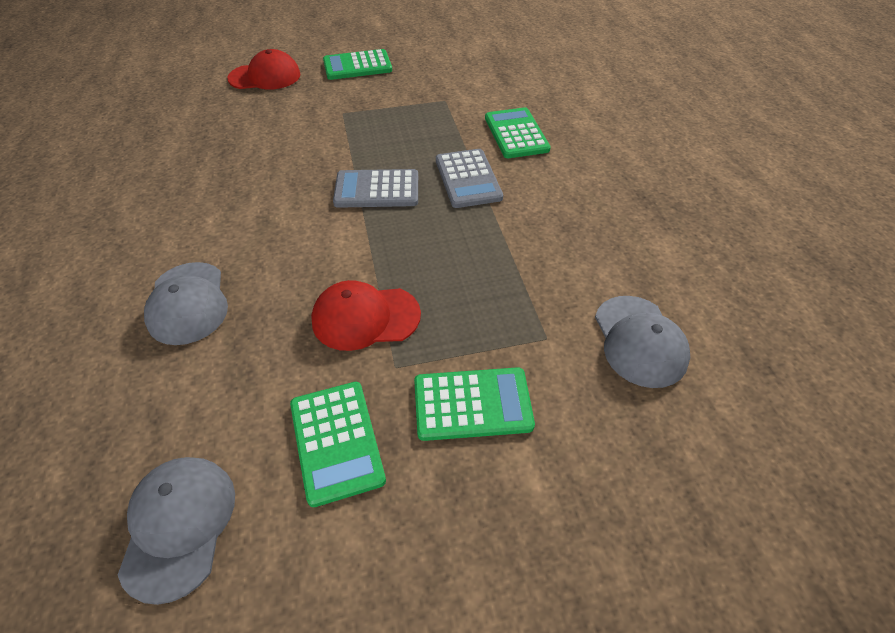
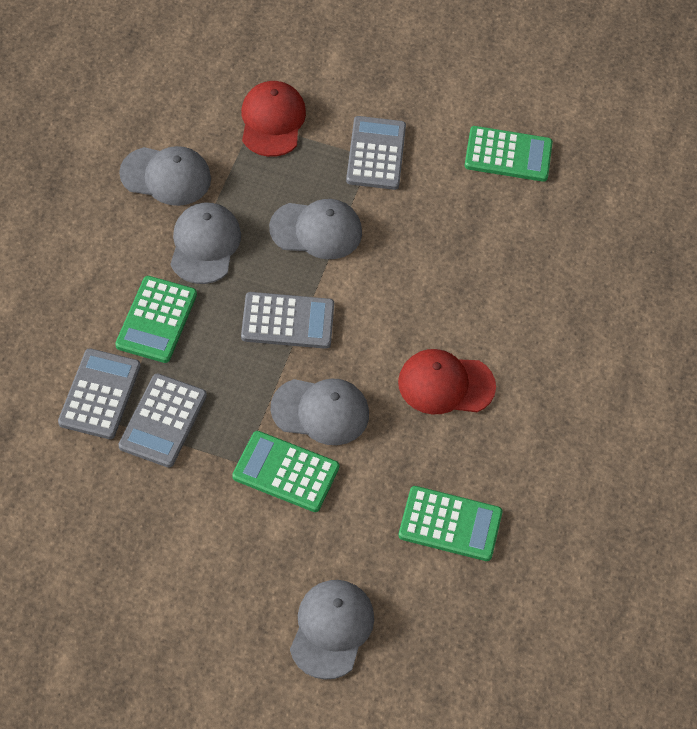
grey calculator: [333,169,418,208] [436,149,503,208] = 2 -> [58,348,141,439] [119,373,207,468] [241,292,334,349] [346,116,406,190] = 4
grey cap: [118,457,235,605] [144,262,228,345] [595,296,690,388] = 3 -> [119,146,211,206] [171,202,241,284] [269,199,362,259] [271,378,369,445] [290,580,374,680] = 5

